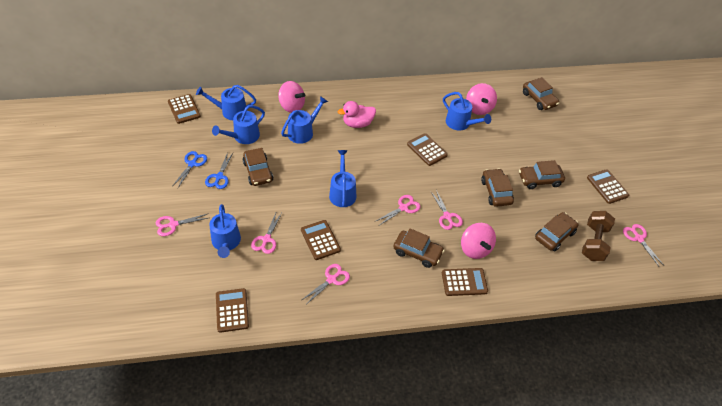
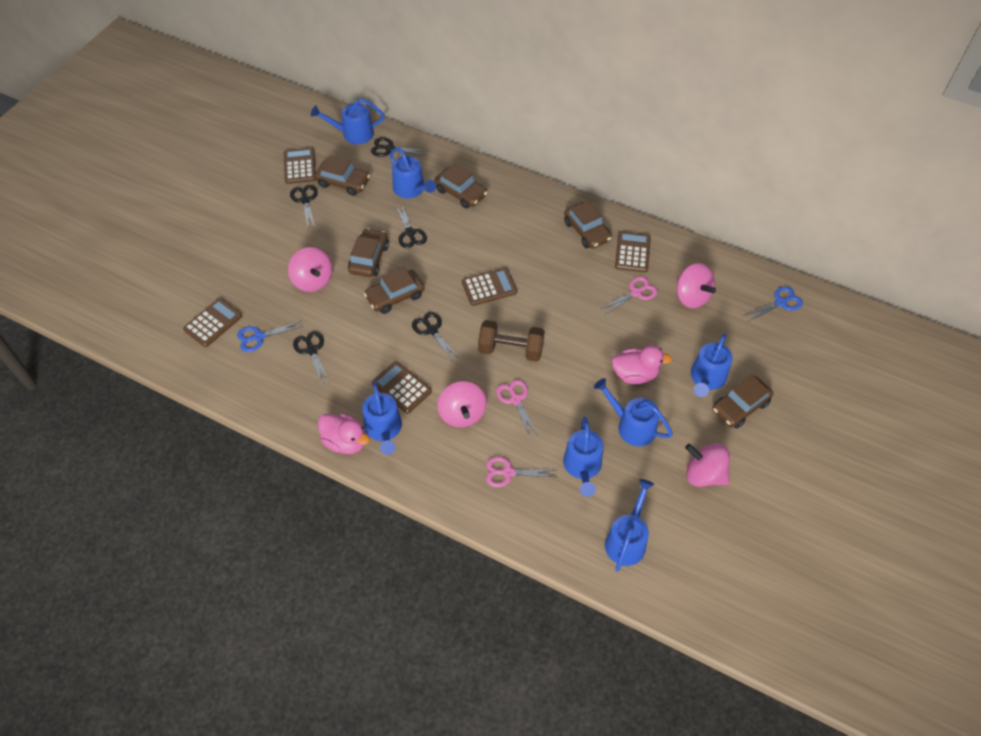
black scissors: none = 0 -> [290,185,318,227] [293,331,330,384] [371,137,427,157] [396,204,427,248] [412,312,460,361] = 5
blue watering can: [196,85,256,120] [209,204,241,258] [212,105,265,144] [281,96,328,144] [329,150,357,207] [443,92,491,130] = 6 -> [311,98,385,144] [362,381,402,455] [390,147,436,198] [563,417,603,497] [594,378,673,446] [605,479,654,572] [691,333,733,397] = 7
brown calculator: [168,94,201,124] [216,288,249,333] [301,220,341,260] [407,133,448,166] [442,268,488,296] [587,169,629,204] = 6 -> [183,298,242,347] [284,147,316,184] [372,361,432,414] [462,268,517,306] [615,231,651,272] = 5
pink duck: [338,101,376,128] = 1 -> [318,414,370,454] [612,345,672,384] = 2
pink scissors: [156,213,209,236] [251,211,282,254] [302,264,350,304] [376,195,421,225] [431,190,463,230] [623,224,664,266] = 6 -> [486,457,556,487] [496,380,538,438] [600,276,658,315] = 3
pink spinning top: [278,81,305,113] [461,223,496,259] [466,83,497,115] = 3 -> [288,247,332,292] [437,381,486,427] [677,263,716,308] [685,443,730,487] = 4

